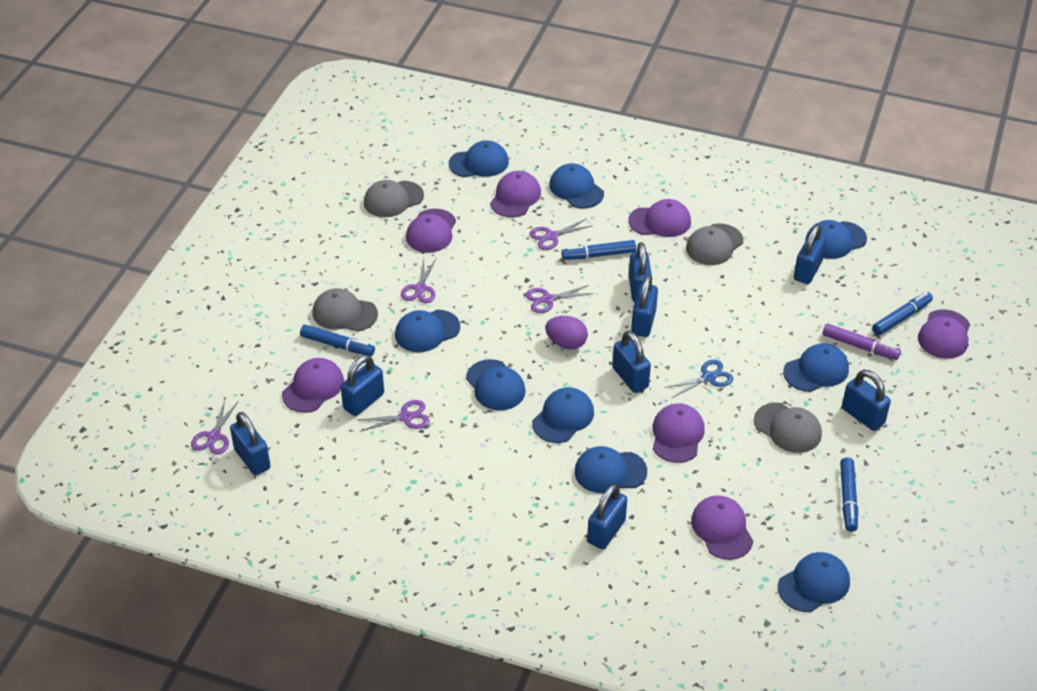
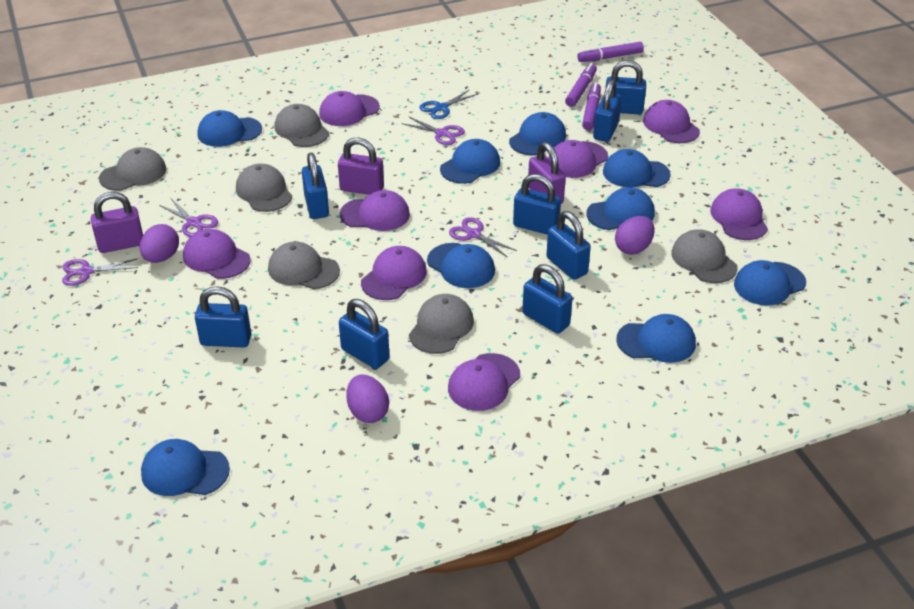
blue marker: [300,325,375,356] [561,240,636,260] [840,458,858,532] [872,292,933,335] = 4 -> none = 0
grey cap: [313,288,378,332] [364,180,424,217] [686,223,743,265] [754,403,822,453] = 4 -> [99,147,166,191] [236,163,292,212] [268,242,340,289] [274,104,329,147] [409,294,474,354] [671,229,738,283] = 6
purple cap: [282,358,344,413] [406,209,456,253] [490,171,541,217] [628,199,691,237] [653,403,705,463] [691,496,753,560] [918,310,970,359] = 7 -> [183,229,251,279] [319,91,380,126] [340,190,410,231] [361,246,427,300] [448,353,520,411] [548,140,608,178] [643,100,700,143] [710,188,768,240] = 8
purple egg: [545,316,588,350] = 1 -> [140,224,179,263] [347,375,389,423] [615,216,655,255] = 3
purple marker: [822,324,901,360] = 1 -> [565,63,597,107] [577,42,644,62] [582,82,601,130] = 3
purple padlock: none = 0 -> [91,192,143,253] [338,138,384,195] [528,142,566,204] = 3
purple scissors: [191,400,238,455] [359,400,430,432] [401,257,437,303] [525,285,593,313] [529,218,592,250] = 5 -> [62,258,138,286] [159,199,218,237] [401,116,465,145] [449,217,517,257] = 4

